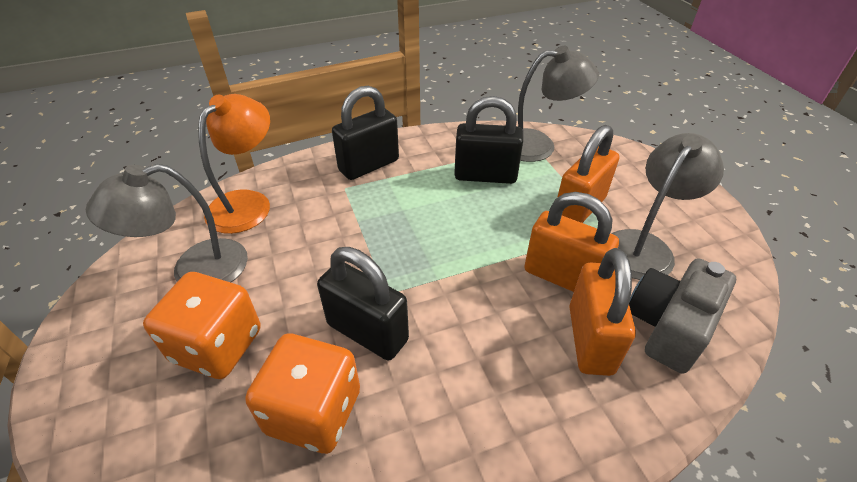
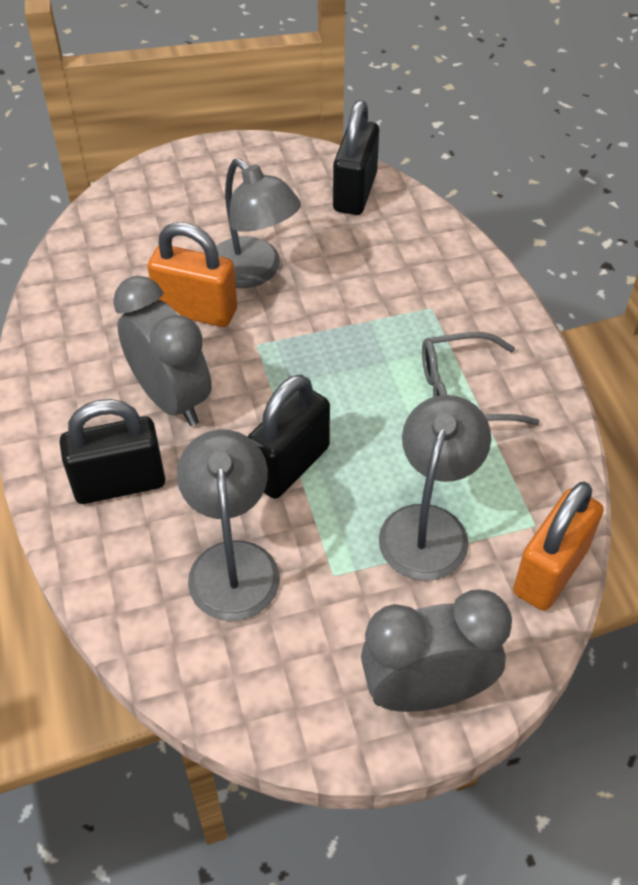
grey camera: [629,258,736,374] = 1 -> none = 0
grey clock: none = 0 -> [113,276,212,426] [361,589,512,712] = 2
grey glasses: none = 0 -> [422,332,540,425] = 1
orange dice: [143,272,261,379] [245,334,360,454] = 2 -> none = 0
orange lamp: [198,94,270,234] = 1 -> none = 0
orange padlock: [524,192,619,292] [557,125,619,223] [569,248,636,376] = 3 -> [147,222,237,327] [513,482,603,611] = 2

